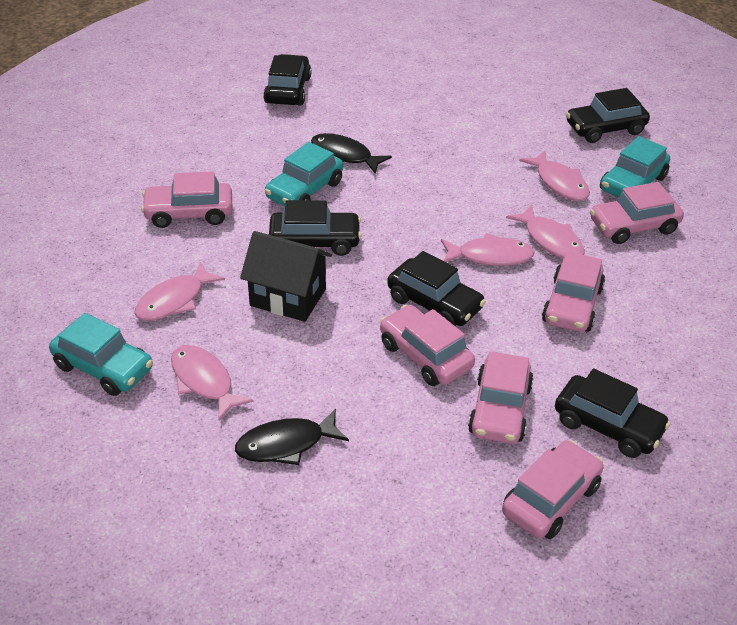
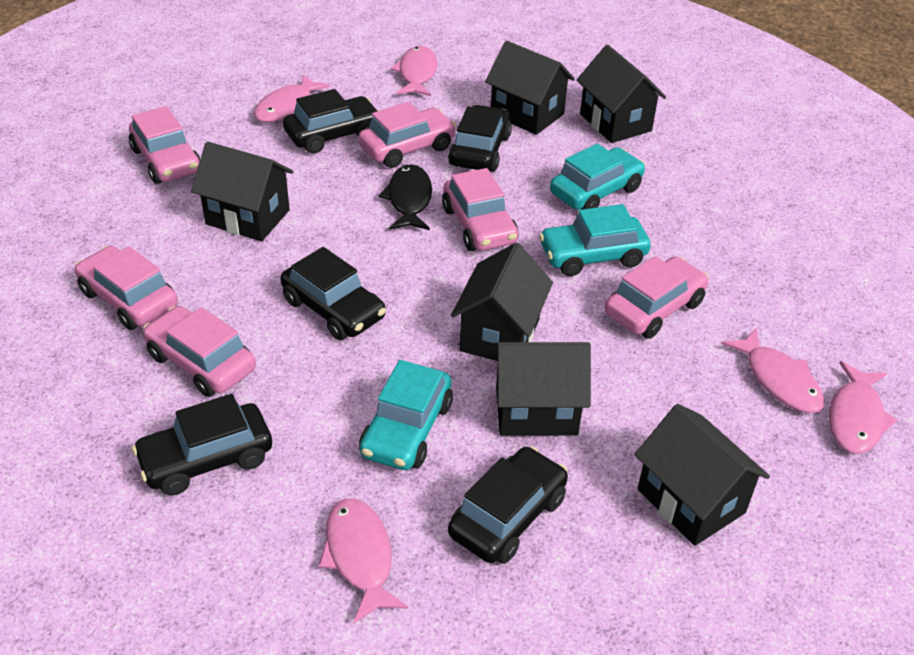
black fish: [235,409,349,465] [311,133,392,174] = 2 -> [378,164,432,230] = 1
black house: [240,231,332,322] = 1 -> [191,142,294,241] [451,243,553,361] [485,41,575,135] [493,342,591,436] [577,45,666,143] [635,404,770,546] = 6

